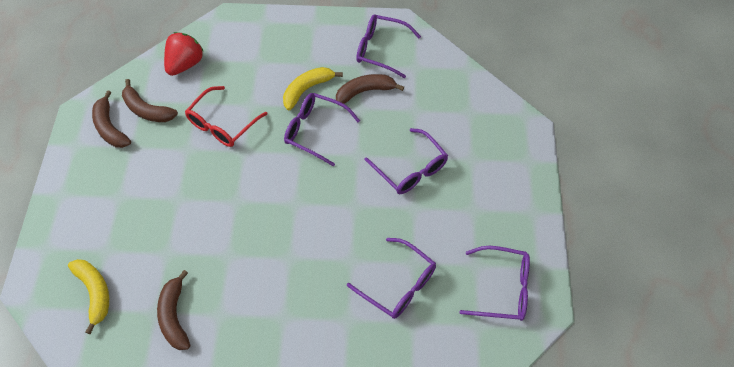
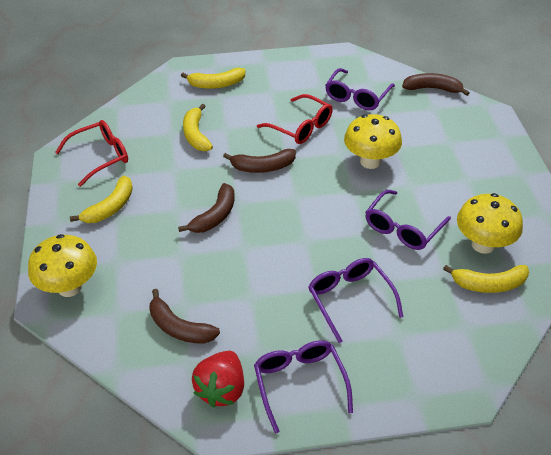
purple glasses: [284,93,360,167] [347,238,436,319] [356,14,421,78] [365,128,448,194] [459,246,530,321] = 5 -> [254,340,353,434] [308,258,403,343] [325,68,395,110] [365,190,451,250] = 4
red glasses: [185,86,267,147] = 1 -> [55,120,128,187] [257,94,333,144] = 2
yellow banana: [68,259,109,334] [283,67,343,110] = 2 -> [70,176,133,223] [181,68,245,89] [183,104,213,151] [443,265,529,293] = 4
yellow mushroom: none = 0 -> [28,234,97,297] [344,114,402,169] [457,193,523,254] = 3

